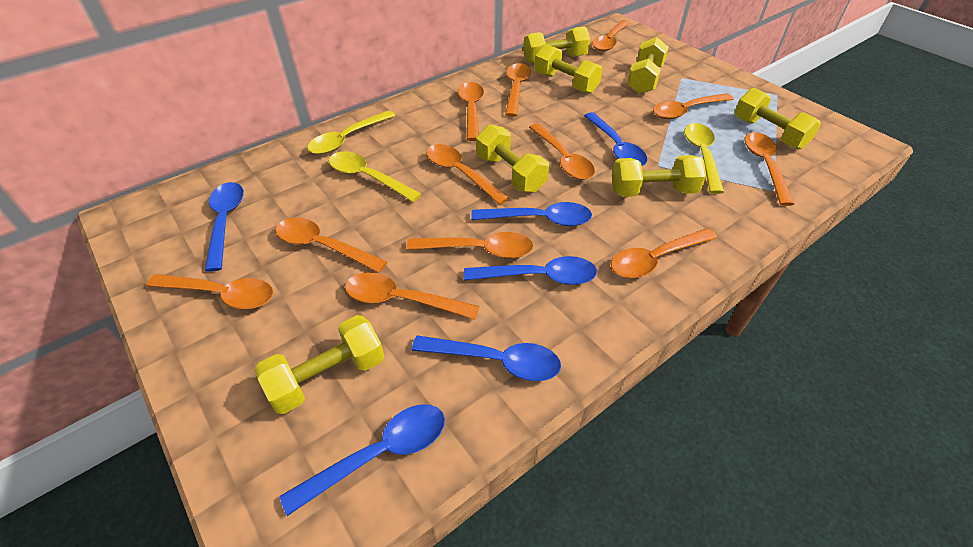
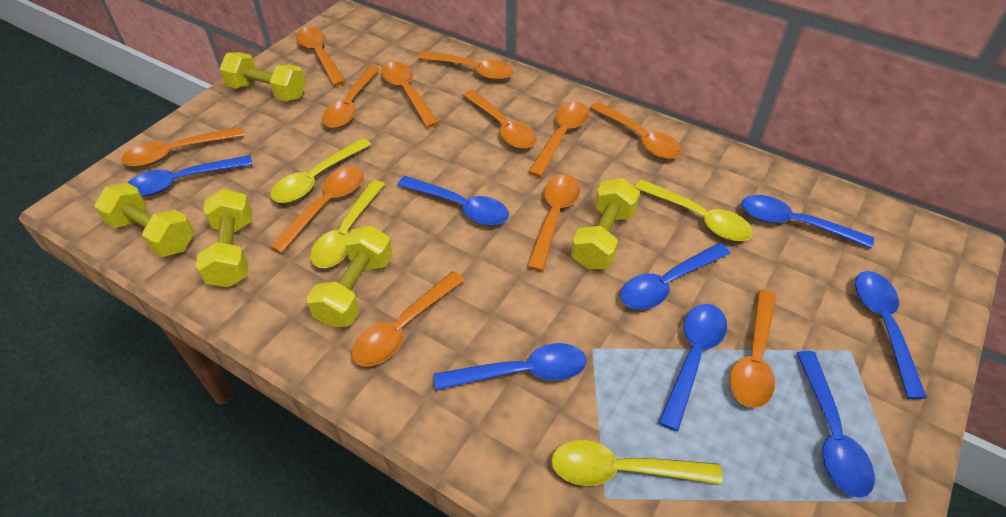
blue spoon: [205,182,244,272] [280,404,445,516] [411,335,561,381] [464,256,597,285] [471,202,592,226] [584,112,647,166] = 6 -> [127,155,253,196] [397,176,509,225] [434,343,586,390] [620,243,731,310] [658,304,727,431] [742,195,874,249] [797,351,875,498] [855,271,927,399] = 8
yellow dumbbell: [255,315,384,414] [476,124,549,192] [523,26,590,63] [534,44,603,94] [612,155,706,197] [627,37,669,94] [734,88,821,149] = 7 -> [94,183,194,257] [196,189,252,288] [220,52,306,102] [307,225,393,328] [571,178,640,270] = 5
yellow spoon: [307,110,395,154] [329,151,421,202] [684,123,724,194] = 3 -> [270,138,371,203] [310,180,385,268] [551,440,723,486] [635,179,753,241] = 4

